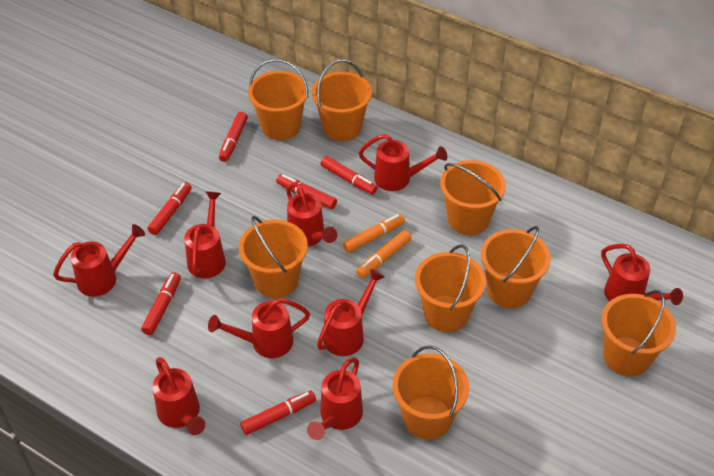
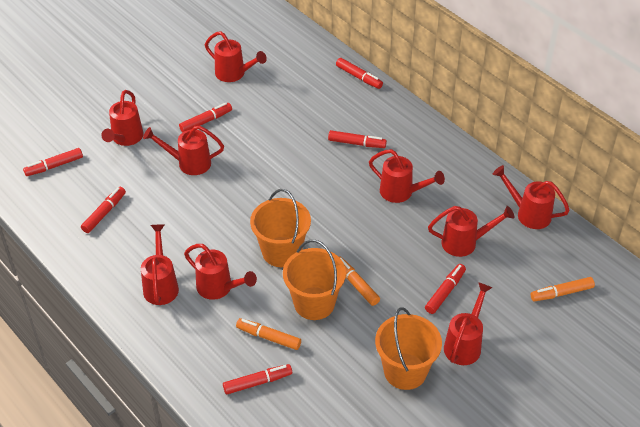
orange bucket: [239,216,308,298] [248,59,308,140] [312,59,372,141] [393,345,469,439] [415,245,486,332] [440,160,506,235] [481,226,551,308] [601,290,676,376] = 8 -> [250,189,311,267] [283,240,346,320] [375,307,442,390] = 3
orange marker: [343,214,405,253] [356,230,411,278] = 2 -> [236,318,301,350] [339,257,380,306] [531,277,595,301] = 3
red marker: [141,272,181,335] [148,182,192,235] [219,112,248,162] [240,391,316,435] [276,174,337,209] [320,156,378,195] = 6 -> [23,148,83,176] [81,187,126,233] [179,103,232,132] [223,364,292,394] [328,130,387,148] [336,58,383,89] [425,264,466,314] = 7

